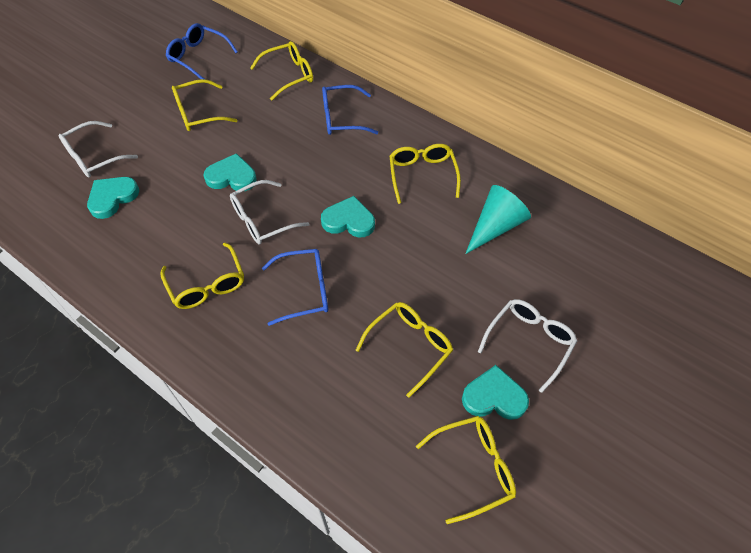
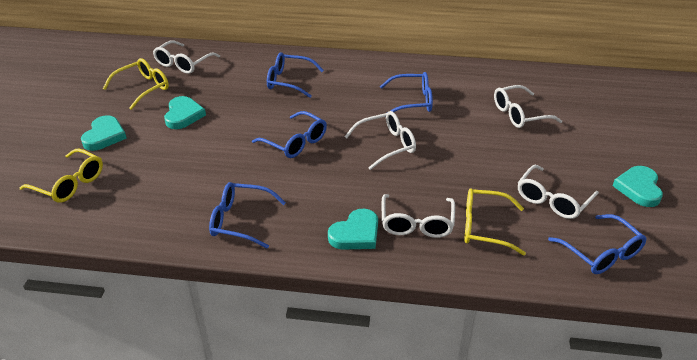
blue glasses: [166,23,238,79] [262,249,328,326] [322,85,378,135] = 3 -> [209,182,286,249] [252,111,327,158] [267,52,324,98] [380,72,433,112] [548,214,647,274] = 5
turquoise cone: [465,185,531,254] = 1 -> none = 0
white glasses: [58,121,138,177] [230,180,310,244] [478,299,577,393] = 3 -> [153,40,220,74] [344,111,416,170] [382,194,455,238] [494,85,562,128] [518,165,599,219] = 5
yellow glasses: [160,242,244,309] [172,79,237,131] [250,41,313,101] [356,302,453,398] [390,144,461,204] [416,416,516,524] = 6 -> [20,148,103,203] [103,58,169,110] [465,188,526,255] = 3

